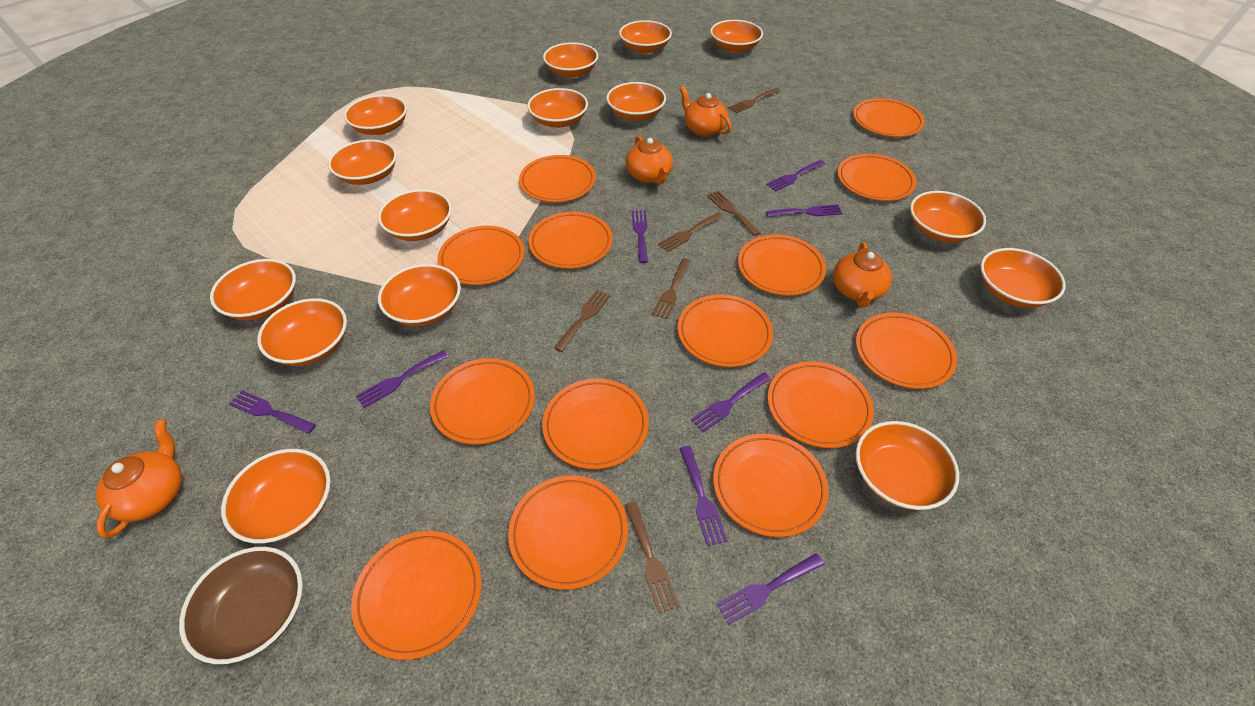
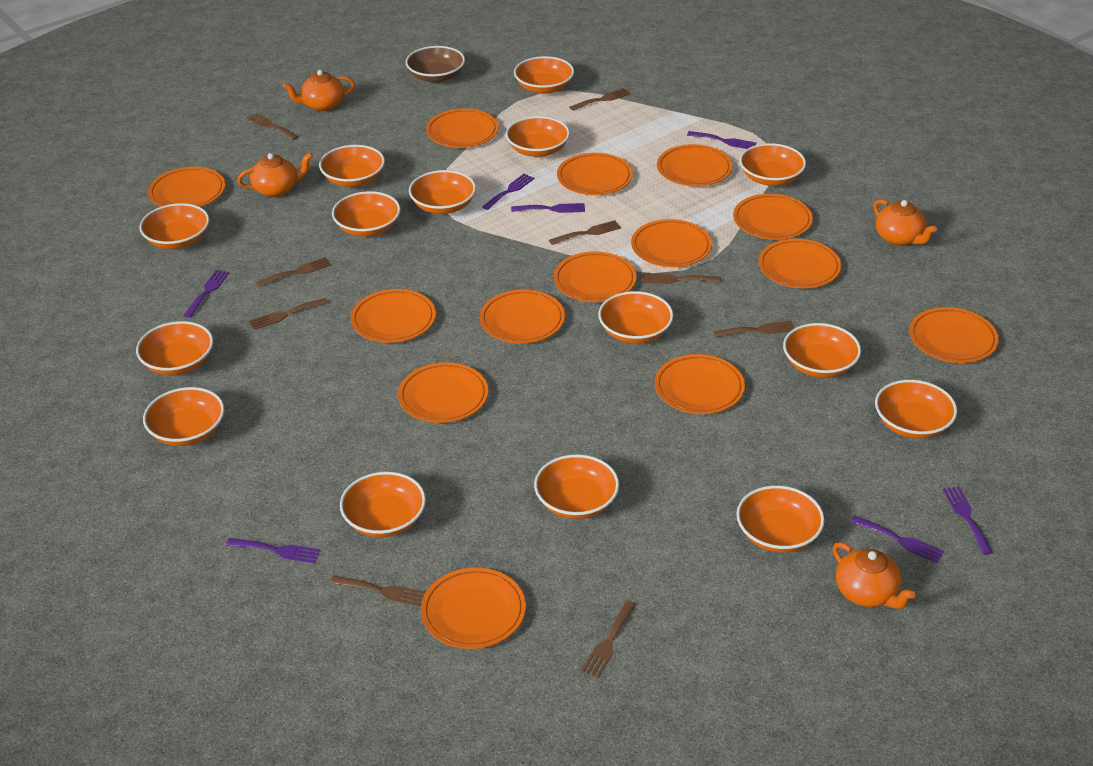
brown fork: [554,290,610,352] [624,501,680,613] [652,258,691,319] [658,213,723,252] [707,191,761,236] [729,88,781,113] = 6 -> [247,113,298,140] [249,298,328,330] [256,257,332,287] [330,576,426,606] [549,220,621,245] [569,88,631,111] [581,600,636,678] [642,273,721,284] [714,321,795,337] = 9
purple fork: [229,391,316,434] [356,351,448,408] [632,210,648,263] [679,446,728,546] [691,372,771,433] [717,553,824,625] [766,160,826,192] [766,204,843,217] = 8 -> [183,270,230,318] [226,538,321,563] [482,174,535,210] [511,203,585,213] [687,131,757,149] [851,515,944,563] [943,486,993,555] = 7

